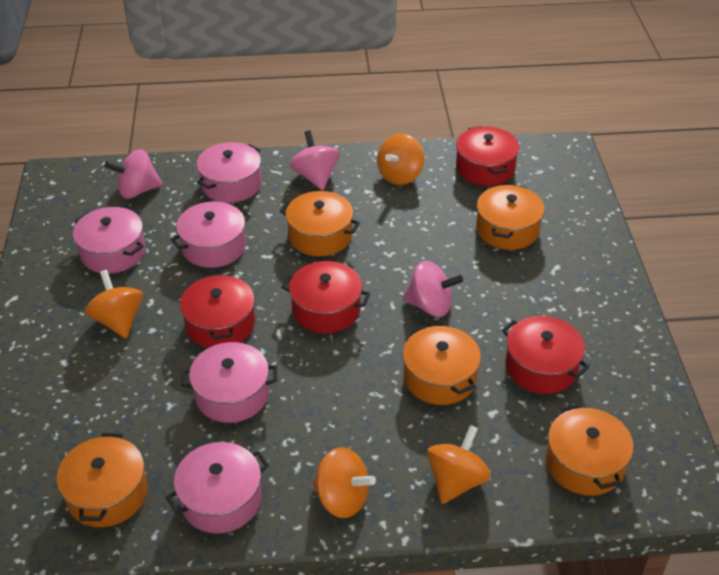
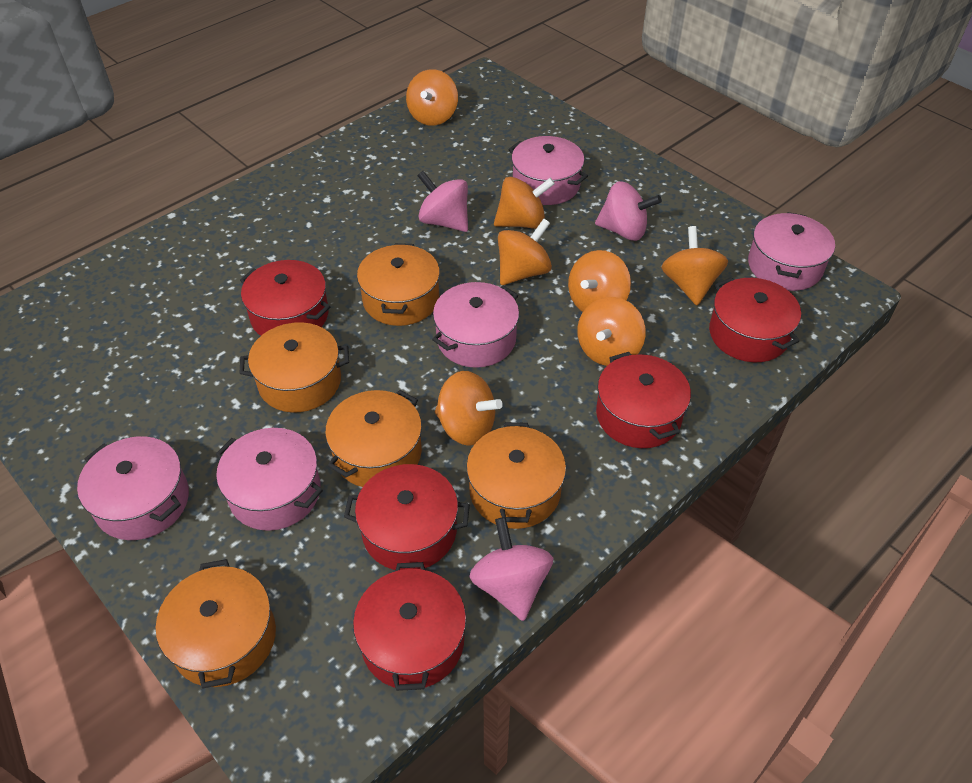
orange spinning top: [85,270,143,338] [312,447,376,518] [377,134,424,185] [427,425,491,504] = 4 -> [406,69,458,126] [435,371,503,445] [494,177,555,229] [498,219,552,285] [568,250,631,312] [577,297,646,366] [661,226,728,305] = 7
red pot: [180,273,255,348] [281,261,370,333] [456,126,520,186] [502,316,589,394] = 4 -> [240,260,331,336] [344,464,470,570] [353,562,466,691] [596,352,691,448] [709,277,801,362] = 5

